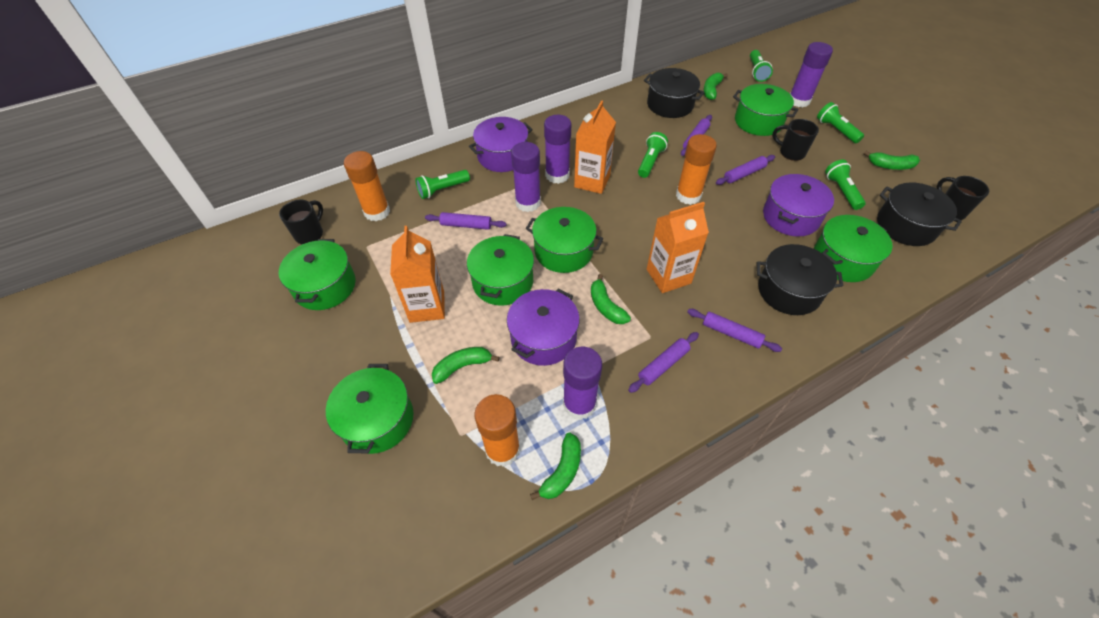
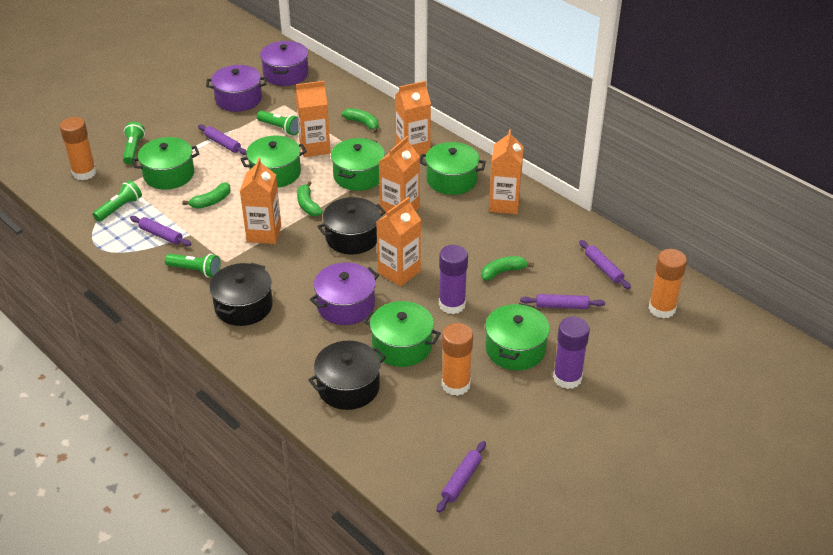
black mug: [279,200,323,244] [773,119,819,161] [937,176,989,220] = 3 -> none = 0
green banana: [432,347,499,384] [530,433,581,500] [591,274,631,324] [704,73,728,100] [864,151,920,170] = 5 -> [182,182,231,209] [297,181,323,216] [342,108,378,133] [481,256,534,280] = 4
green flashlight: [415,170,470,199] [638,132,668,178] [750,50,773,82] [817,102,864,143] [825,160,866,210] = 5 -> [93,180,142,222] [123,122,145,164] [165,254,221,278] [257,110,299,135] = 4
orange carton: [390,226,445,323] [574,100,616,194] [647,202,709,293] = 3 -> [240,158,281,244] [295,81,331,157] [376,197,421,287] [379,136,420,215] [395,81,431,156] [489,129,524,214] = 6
purple glue stick: [511,142,541,212] [544,115,571,184] [563,347,602,420] [790,42,833,107] = 4 -> [439,245,468,314] [553,317,590,389] = 2

